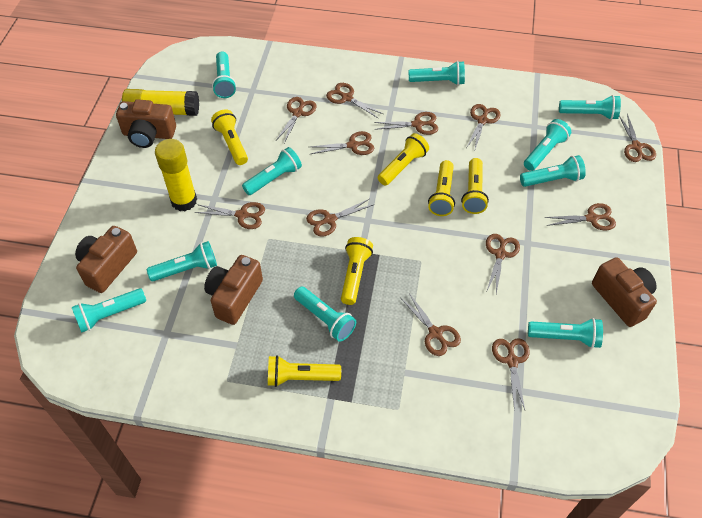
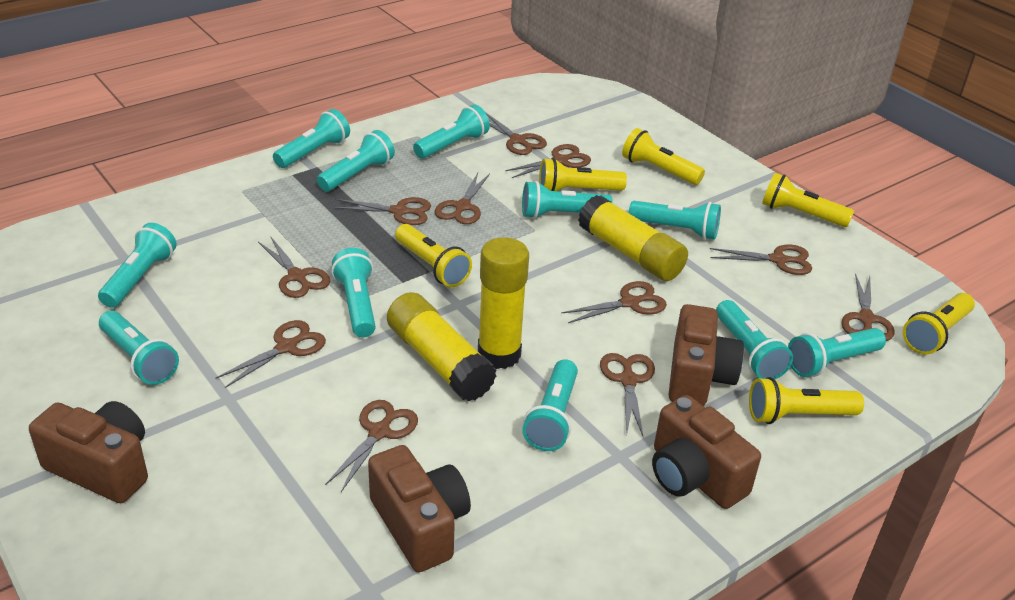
brown scissors: [195,202,265,229] [276,97,316,143] [306,199,373,237] [310,131,374,155] [326,83,383,118] [374,112,438,135] [402,293,461,356] [467,104,501,149] [486,234,520,294] [492,338,530,411] [544,203,616,231] [619,114,656,162] = 12 -> [215,320,326,388] [258,237,330,298] [325,400,418,492] [332,197,431,225] [435,173,490,224] [486,113,547,155] [505,144,591,178] [561,281,667,323] [600,353,655,436] [710,244,812,275] [841,273,895,341] = 11
turquoise flashlight: [72,288,146,333] [147,241,217,281] [212,52,236,98] [242,147,302,195] [294,287,356,342] [408,61,465,85] [520,155,586,187] [524,119,571,171] [528,318,603,348] [559,95,621,120] = 10 -> [98,223,177,308] [99,311,179,385] [273,109,350,168] [317,130,395,191] [331,248,376,337] [413,104,490,159] [522,181,613,219] [522,359,578,451] [629,201,721,240] [716,300,793,379] [788,328,886,377] = 11
yellow glue stick: [122,89,199,116] [155,139,197,211] = 2 -> [387,292,496,402] [478,237,529,369] [578,195,688,281] = 3

